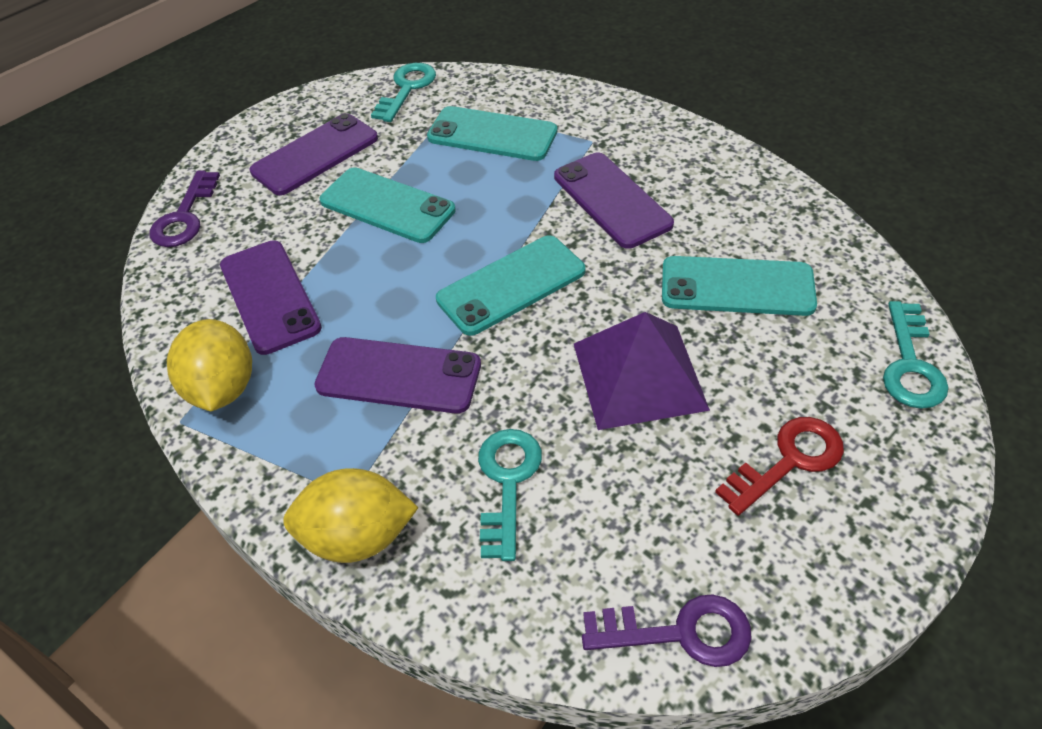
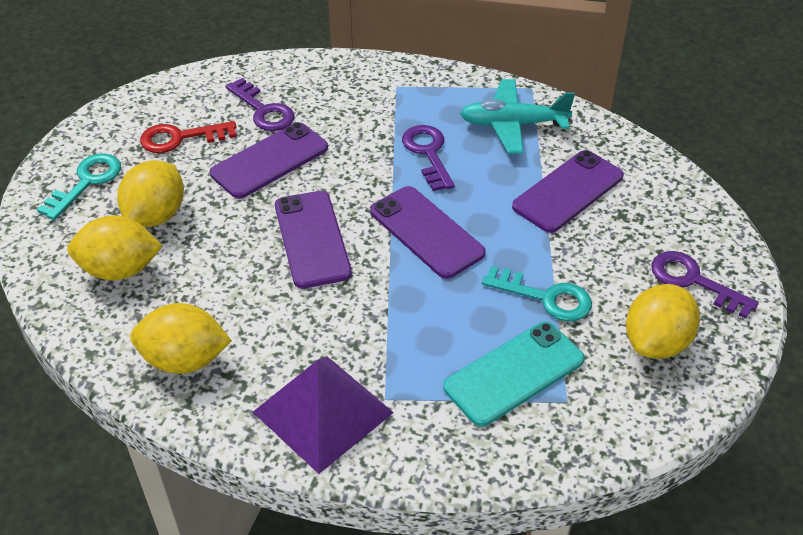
purple key: [150,171,220,247] [582,594,752,667] = 2 -> [225,78,295,131] [402,125,455,191] [651,251,759,319] = 3
turquoise key: [371,63,436,122] [478,429,542,561] [883,301,949,409] = 3 -> [37,153,121,220] [482,266,592,321] = 2
turquoise phone: [320,167,456,243] [427,106,557,161] [436,235,585,336] [662,256,817,316] = 4 -> [443,322,585,427] = 1
turquoise plane: none = 0 -> [460,79,575,154] = 1
yellow lemon: [167,319,252,411] [283,468,418,563] = 2 -> [67,215,163,281] [117,160,184,227] [130,303,232,374] [626,284,700,359] = 4

